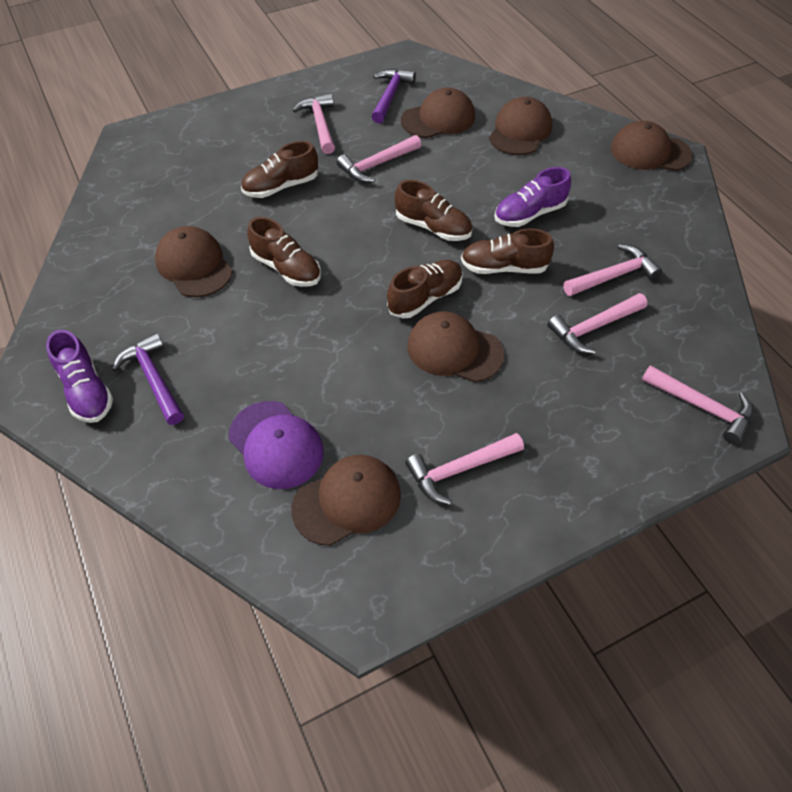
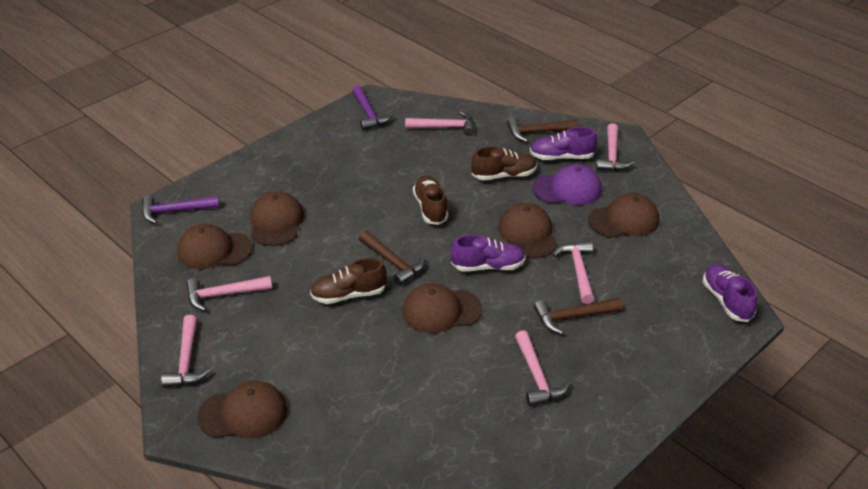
brown hammer: none = 0 -> [359,230,425,286] [507,117,579,142] [534,298,622,335] = 3
brown shoe: [241,141,318,198] [247,217,321,287] [387,260,463,318] [395,180,472,241] [461,228,554,274] = 5 -> [310,258,387,304] [413,176,448,225] [471,146,537,180] = 3
purple shoe: [46,330,113,423] [494,167,571,227] = 2 -> [451,234,526,272] [530,127,597,160] [703,264,757,322] = 3

